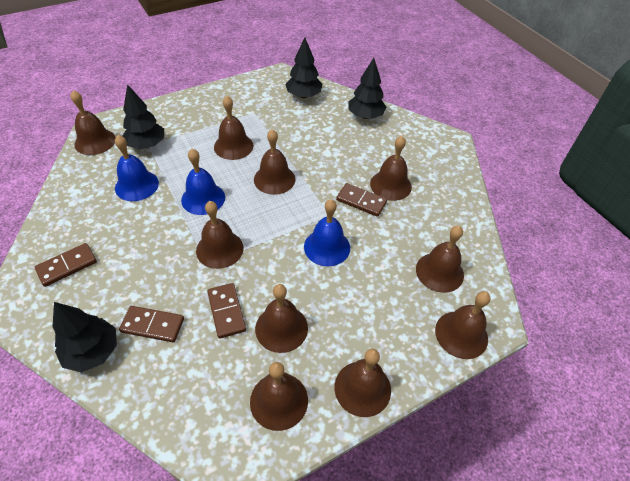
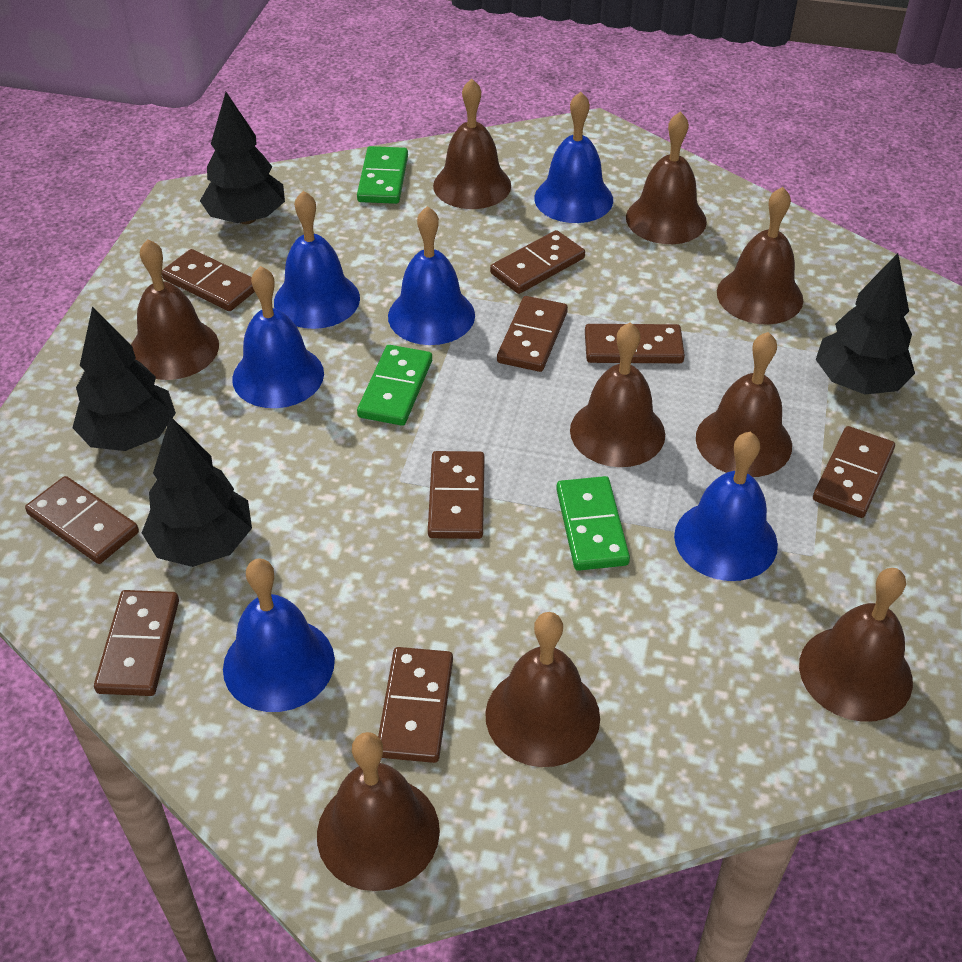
blue bell: [115,135,159,201] [181,149,225,215] [304,199,350,266] = 3 -> [223,558,335,712] [232,266,324,408] [274,191,360,329] [388,206,475,345] [534,92,613,223] [674,432,778,581] = 6
brown bell: [71,90,116,155] [196,201,244,269] [214,96,253,160] [250,362,308,431] [254,129,295,195] [255,284,308,353] [335,349,391,417] [370,136,412,201] [416,226,464,293] [435,291,490,359] = 10 -> [131,239,219,380] [317,732,440,891] [433,78,511,209] [485,612,600,767] [570,322,665,467] [626,111,707,244] [696,332,792,477] [717,187,803,325] [799,568,913,722] = 9
brown domino: [35,243,97,287] [119,306,184,342] [207,283,246,339] [336,183,387,217] = 4 -> [25,476,139,564] [94,590,179,696] [162,249,255,311] [378,647,453,763] [428,451,485,539] [490,230,585,294] [497,296,568,372] [585,324,685,363] [813,426,895,518] = 9
green domino: none = 0 -> [357,146,408,204] [357,345,432,426] [556,476,630,571] = 3

